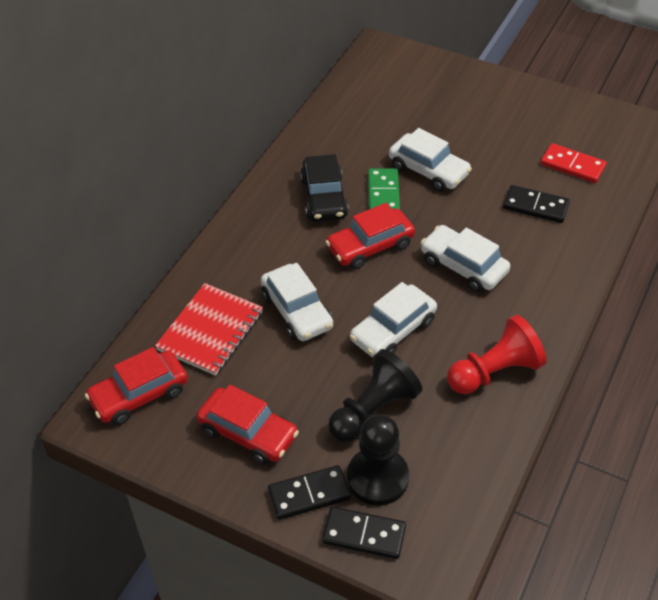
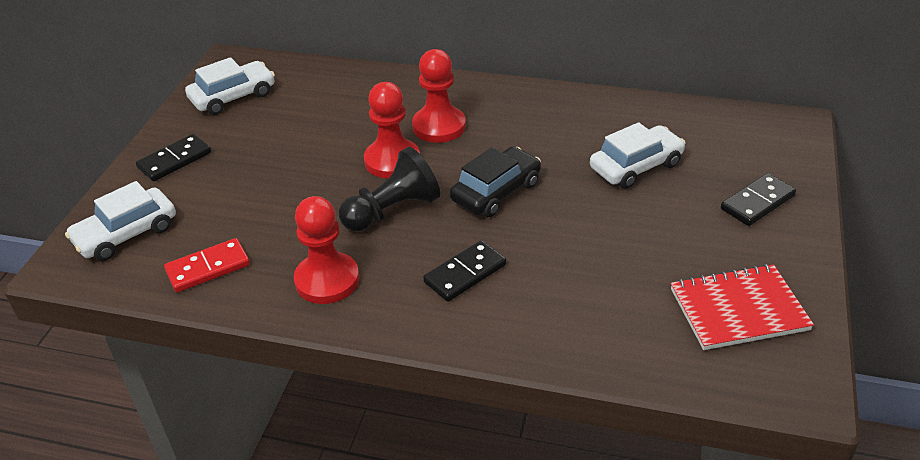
black pawn: [328,349,422,443] [347,414,409,506] = 2 -> [339,147,440,232] = 1
green domino: [368,168,400,210] = 1 -> none = 0
red car: [85,347,188,425] [197,385,299,464] [325,203,415,269] = 3 -> none = 0
red pawn: [447,315,547,394] = 1 -> [294,196,359,304] [364,82,420,178] [412,49,466,143] = 3
white car: [261,263,333,341] [350,282,437,358] [389,128,472,192] [421,225,510,292] = 4 -> [65,181,176,261] [185,57,275,115] [590,122,686,189] = 3

